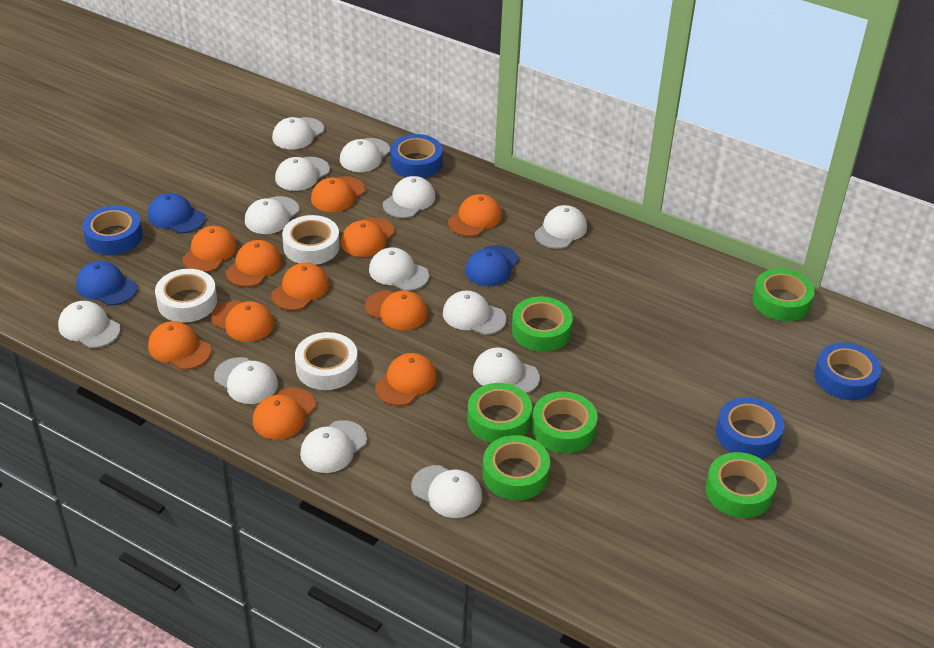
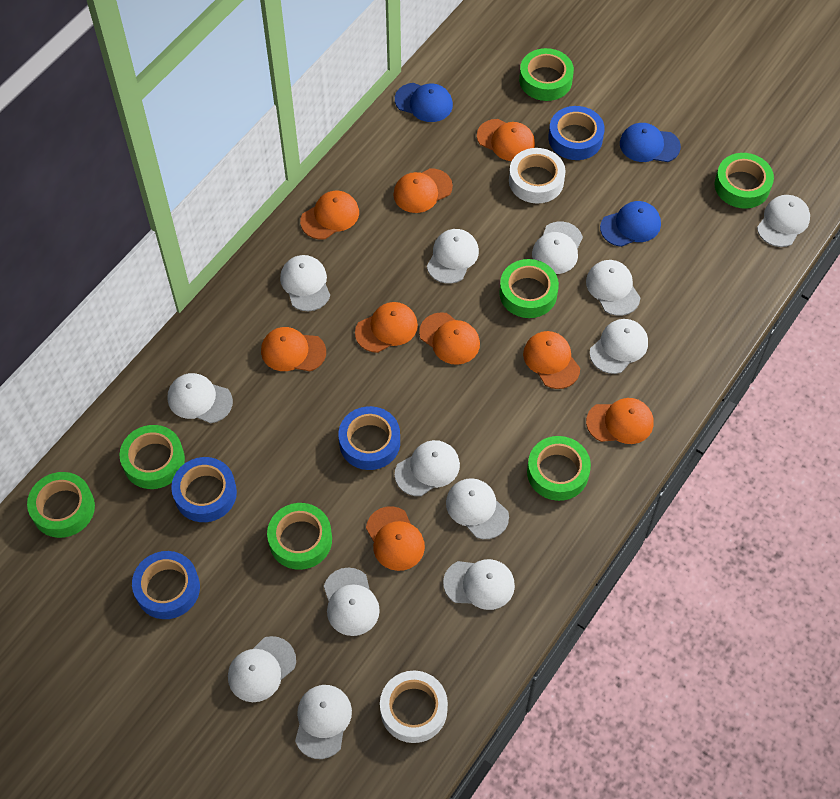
green tape: [467,383,532,443] [482,435,550,500] [512,297,573,352] [532,391,598,453] [706,452,777,518] [752,268,815,321] = 6 -> [27,472,95,538] [120,425,185,489] [267,503,332,570] [499,259,559,318] [519,48,574,101] [527,436,591,501] [715,153,774,209] = 7
orange cap: [148,321,211,370] [182,226,237,272] [211,301,274,342] [226,240,282,287] [253,388,316,440] [271,263,329,310] [311,176,365,212] [341,217,395,257] [365,290,428,330] [375,353,437,406] [448,194,502,237] = 11 -> [261,327,326,371] [300,191,359,240] [355,302,418,353] [366,506,425,571] [393,168,453,213] [419,312,480,365] [477,119,535,161] [523,331,580,389] [586,398,653,444] = 9
white tape: [155,269,217,322] [282,215,340,265] [295,332,358,390] = 3 -> [380,671,448,743] [509,148,566,204] = 2

